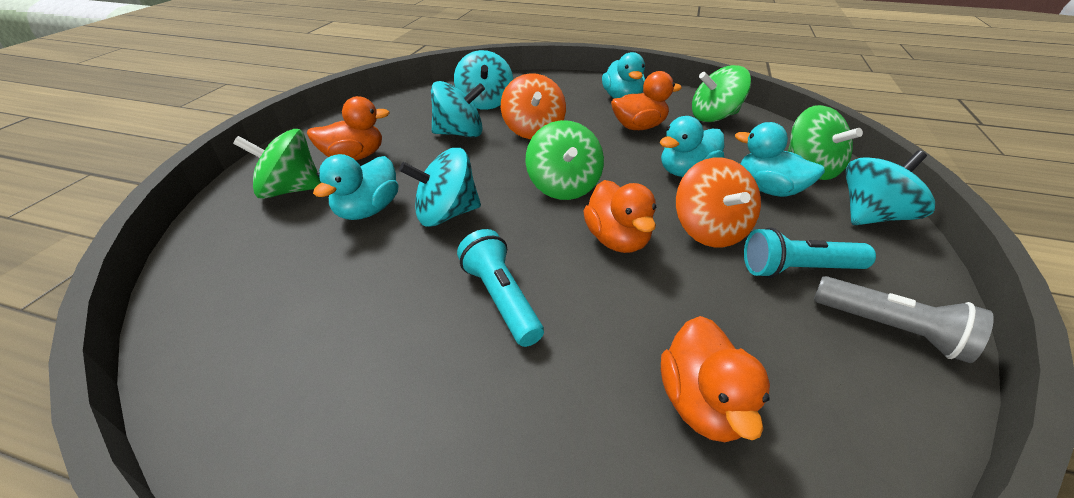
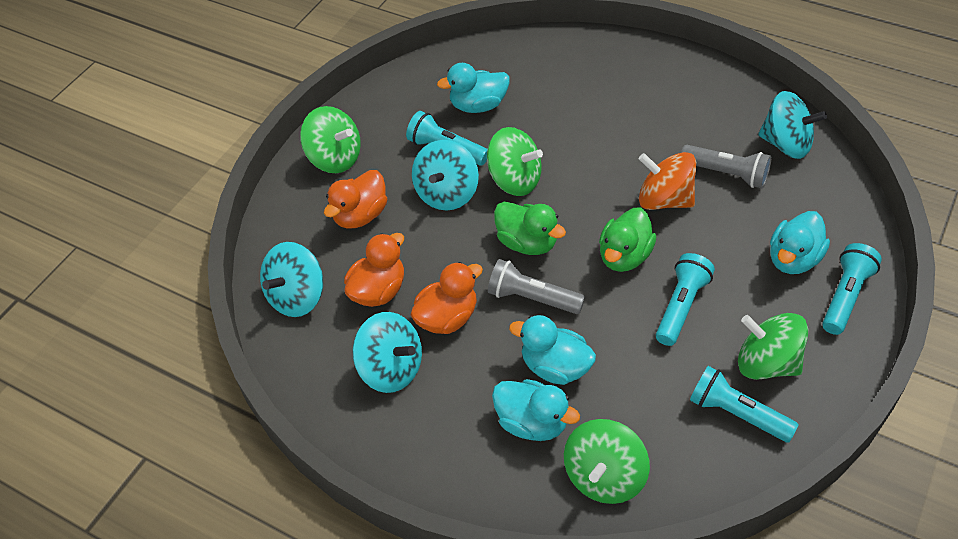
green duck: none = 0 -> [494,202,566,255] [599,207,656,272] = 2
grey flashlight: [814,276,994,363] = 1 -> [488,259,585,314] [681,145,772,189] = 2
orange duck: [307,96,390,160] [584,180,656,253] [611,71,682,130] [661,316,770,442] = 4 -> [324,170,387,228] [344,233,404,307] [411,262,483,334] = 3
orange spinning top: [501,73,566,139] [676,157,761,247] = 2 -> [639,152,696,210] = 1
turquoise flashlight: [457,229,544,347] [744,227,876,278] = 2 -> [406,111,487,166] [656,253,715,346] [690,366,799,442] [822,243,882,335] = 4

